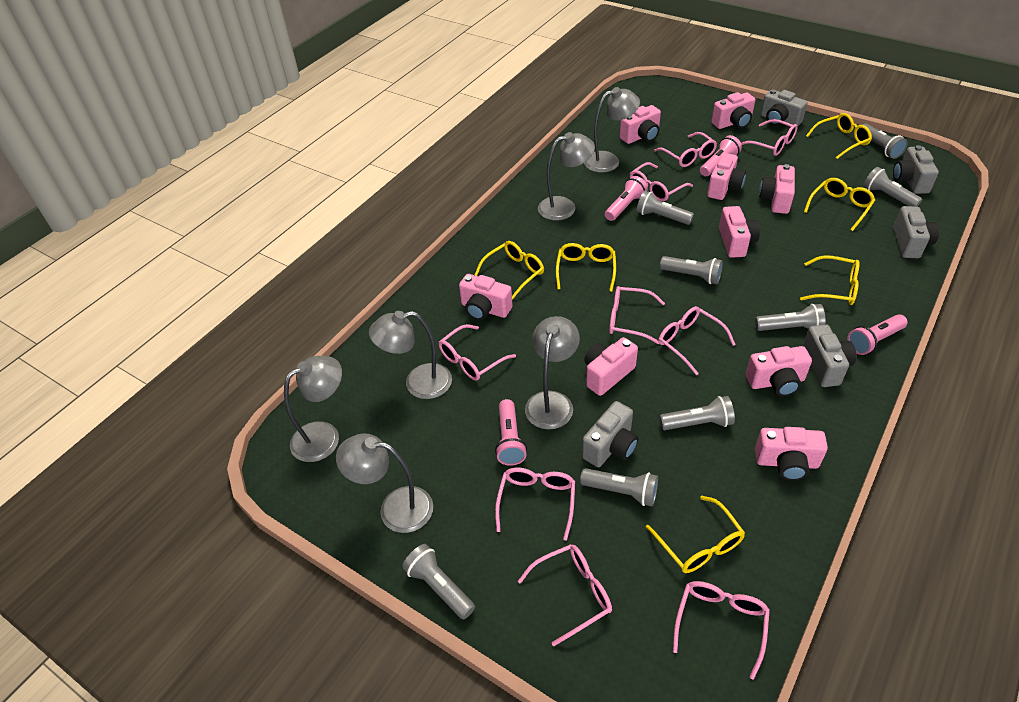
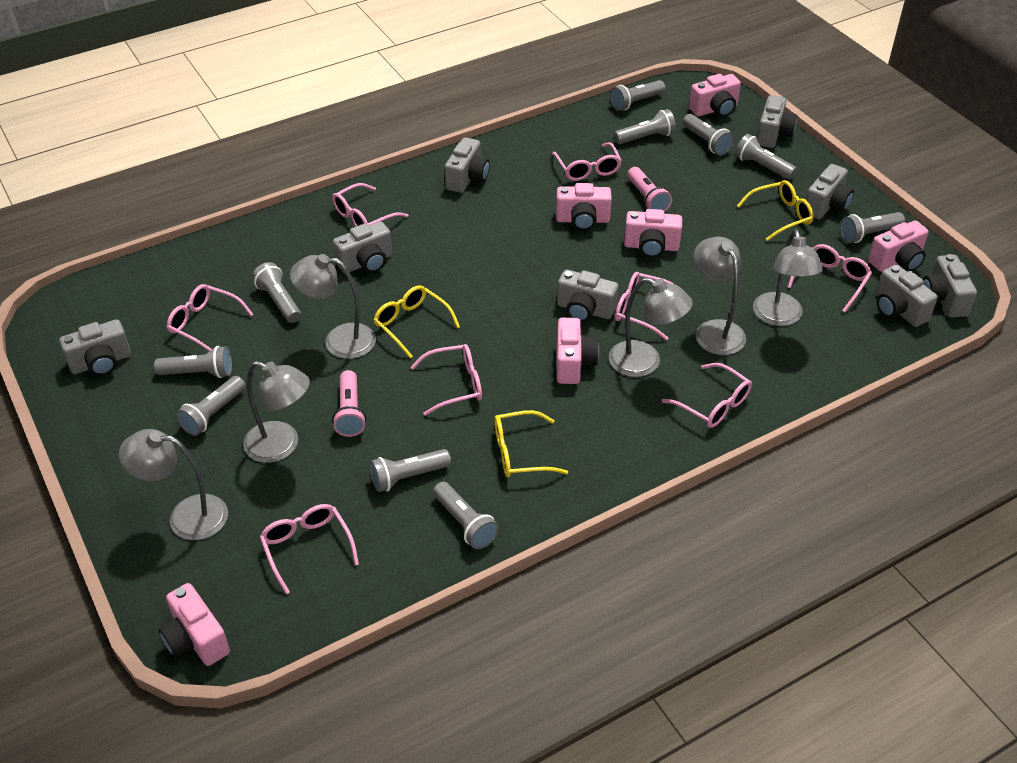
grey camera: [582,401,638,467] [761,89,808,126] [803,324,856,387] [893,145,939,194] [893,206,939,258] = 5 -> [59,319,131,376] [333,221,392,273] [445,137,490,193] [557,270,619,322] [757,95,797,148] [806,164,854,219] [876,264,938,327] [923,254,977,318] = 8
grey flashlight: [402,544,475,620] [580,468,658,507] [636,191,694,225] [659,396,735,430] [660,256,723,284] [755,304,825,331] [862,124,908,159] [863,167,922,207] = 8 -> [154,346,232,378] [176,376,245,436] [252,262,301,323] [369,449,451,492] [433,482,499,549] [610,80,665,111] [614,109,676,144] [683,114,734,155] [735,134,797,179] [840,212,905,243] = 10
pink camera: [459,274,513,320] [584,337,638,396] [620,105,661,144] [707,153,746,200] [711,92,755,129] [719,206,760,258] [746,346,812,396] [755,427,828,481] [759,164,795,214] = 9 -> [159,583,230,666] [556,183,612,231] [557,318,599,384] [624,209,682,258] [689,74,741,117] [868,220,929,272] = 6
pink flashlight: [495,399,527,466] [605,176,648,221] [700,135,742,176] [847,314,908,355] = 4 -> [332,370,366,437] [627,167,672,212] = 2
pink glasses: [439,324,516,381] [495,467,575,541] [518,544,612,646] [609,286,665,344] [630,162,693,202] [654,132,717,167] [658,306,736,376] [673,581,770,679] [741,119,798,156] = 9 -> [167,284,254,352] [260,504,359,594] [332,183,408,227] [410,344,482,416] [552,142,622,181] [615,272,673,340] [661,363,752,428] [788,244,872,312] = 8
yellow glasses: [475,241,544,300] [556,243,616,292] [646,496,745,573] [800,255,860,305] [804,178,875,231] [806,113,872,159] = 6 -> [374,285,460,358] [494,410,568,477] [737,180,814,241] = 3

